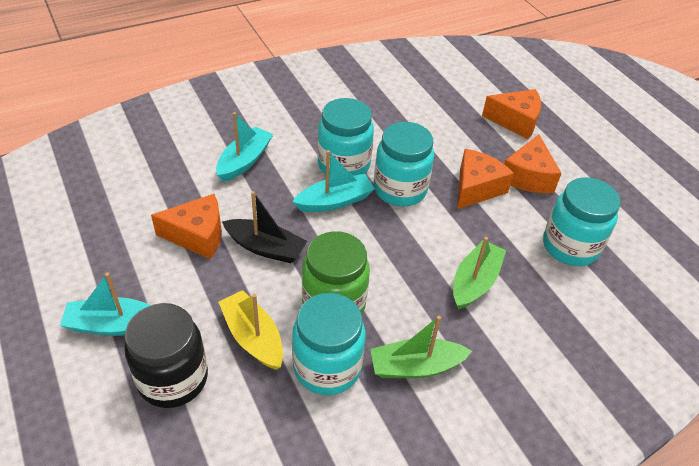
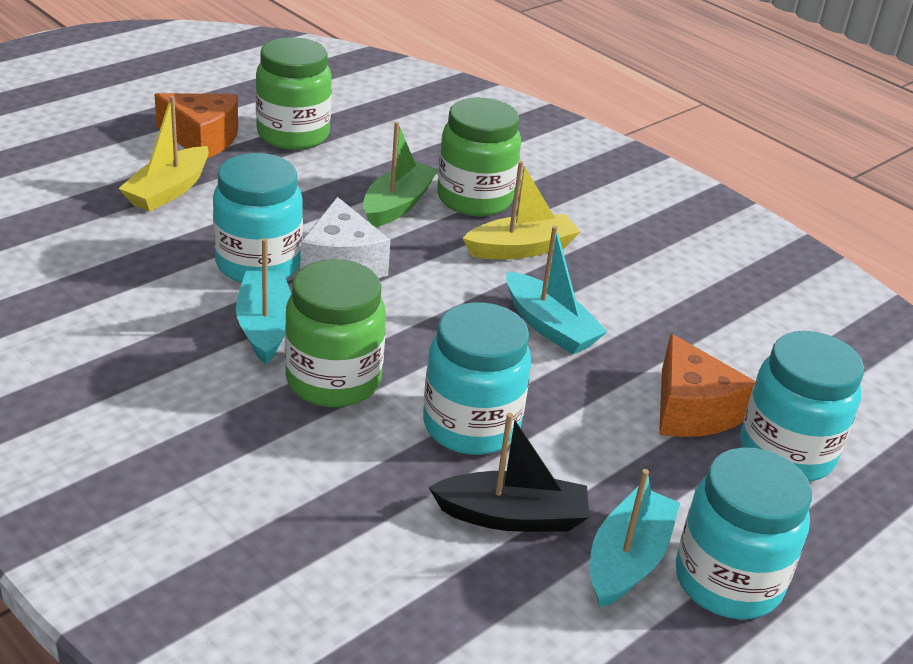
black jar: [124,303,208,408] = 1 -> none = 0
green boat: [370,316,472,378] [453,237,506,310] = 2 -> [363,122,438,227] = 1
green jar: [302,231,370,314] = 1 -> [256,37,332,150] [285,259,386,407] [437,98,521,216] = 3
orange cheese: [151,194,222,259] [457,149,514,209] [482,89,541,139] [504,135,562,193] = 4 -> [155,93,238,158] [659,334,756,437] = 2
white cheese: none = 0 -> [300,197,391,278] = 1
yellow boat: [218,290,283,370] = 1 -> [118,96,209,212] [463,161,580,259] = 2

